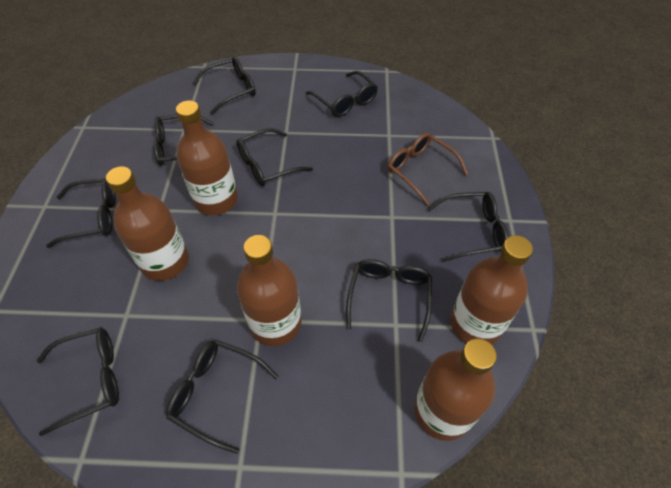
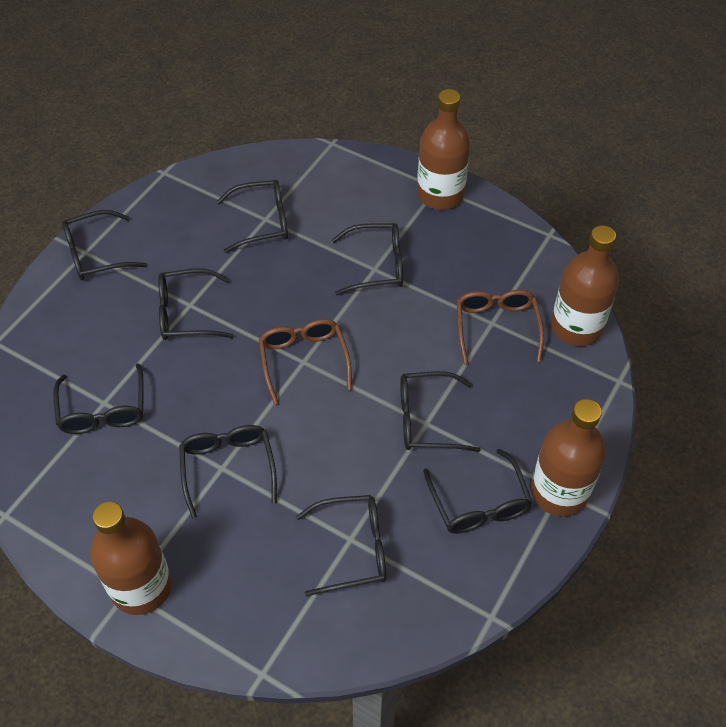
brown bottle: [106,166,189,281] [176,100,238,215] [237,235,302,346] [414,338,497,441] [450,235,533,345] = 5 -> [90,501,172,615] [417,89,470,210] [531,399,606,516] [551,225,619,346] = 4
brown glasses: [388,133,468,206] = 1 -> [259,319,352,405] [457,290,544,365] = 2

